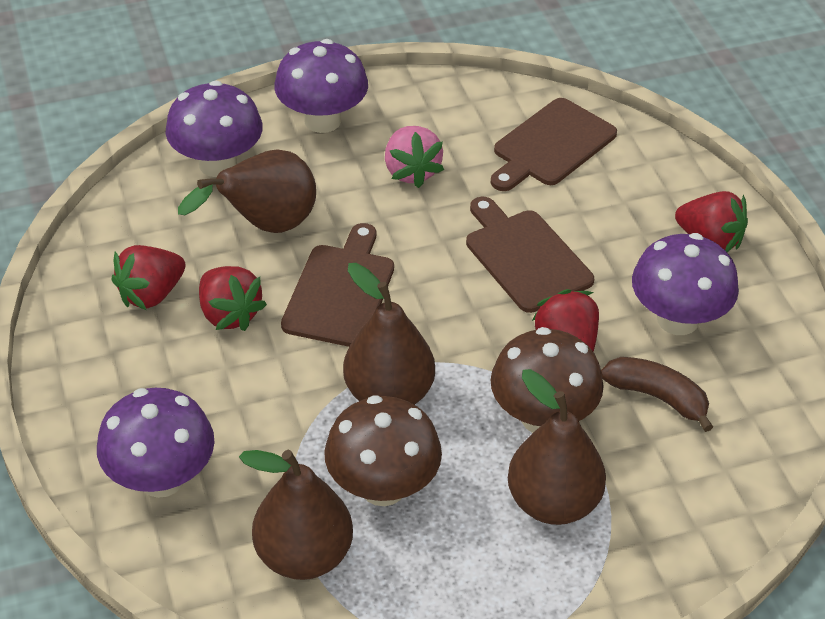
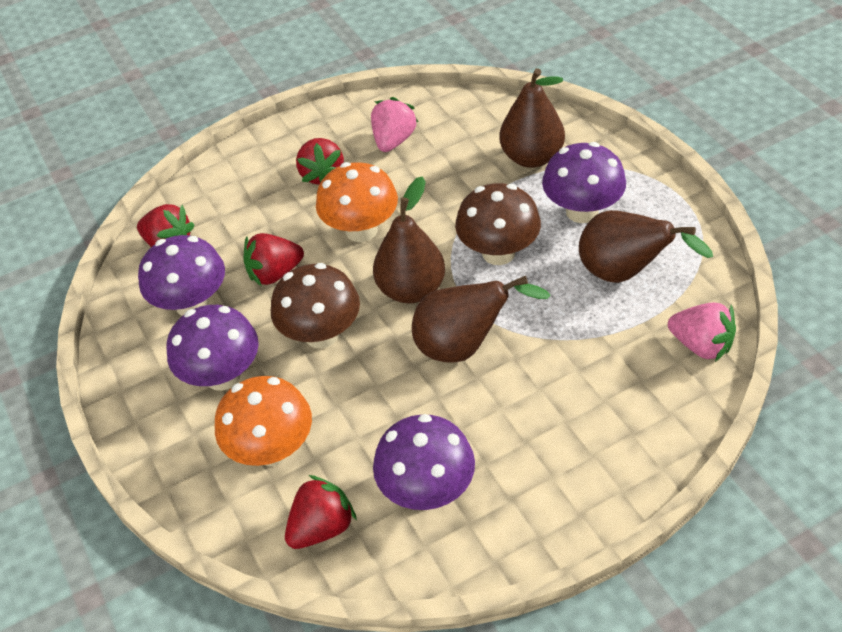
brown banana: [601,357,713,432] = 1 -> none = 0
brown cutting board: [281,223,394,347] [466,197,594,313] [491,98,617,191] = 3 -> none = 0
orange mushroom: none = 0 -> [215,376,312,466] [316,162,398,242] = 2
pink strawberry: [385,126,444,188] = 1 -> [371,97,418,152] [668,303,736,362] = 2

